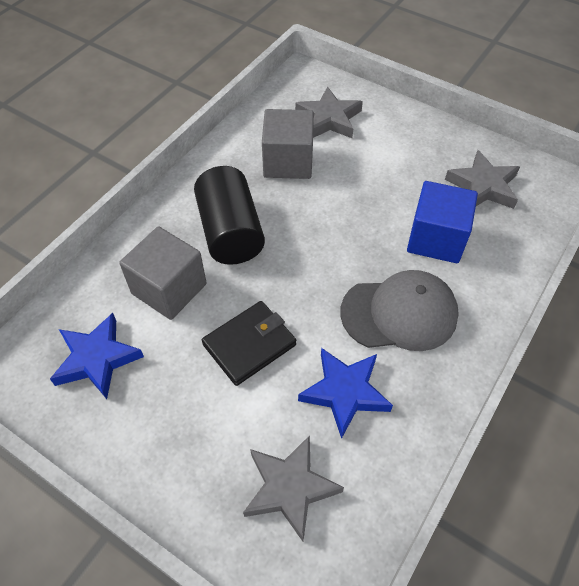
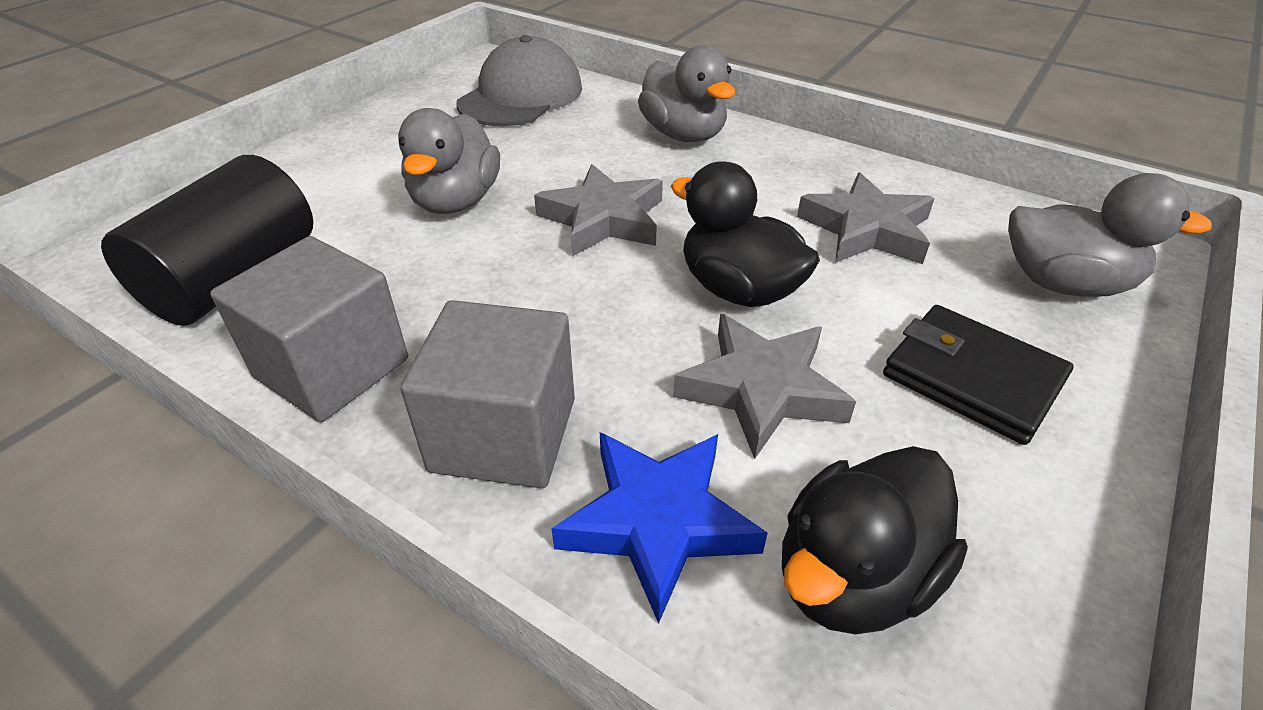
black duck: none = 0 -> [671,161,820,307] [782,446,968,634] = 2
blue cube: [407,181,478,263] = 1 -> none = 0
blue star: [50,313,144,399] [298,348,393,439] = 2 -> [551,432,768,624] = 1
grey duck: none = 0 -> [398,108,500,214] [638,45,735,142] [1008,173,1212,297] = 3

